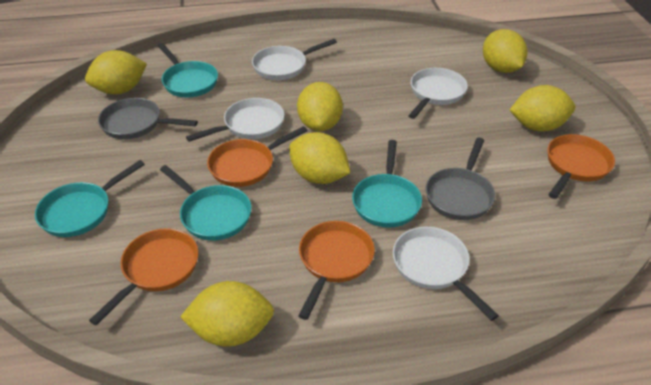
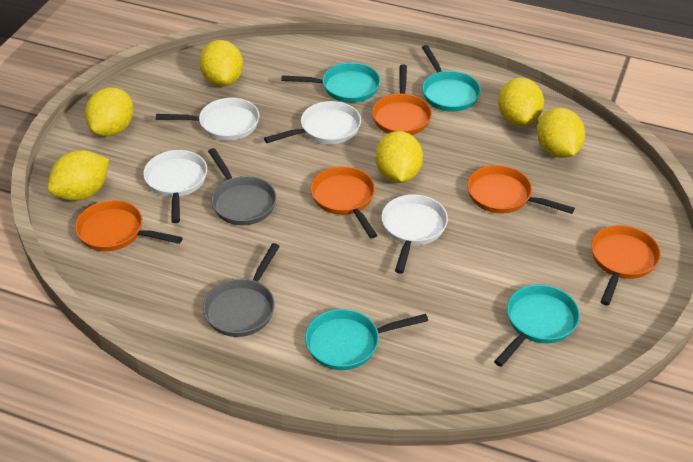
orange pan: [89,228,198,325] [207,126,308,187] [298,221,375,320] [547,134,615,199] = 4 -> [75,200,183,251] [310,166,377,238] [372,65,432,135] [467,165,575,214] [591,225,661,305] = 5

